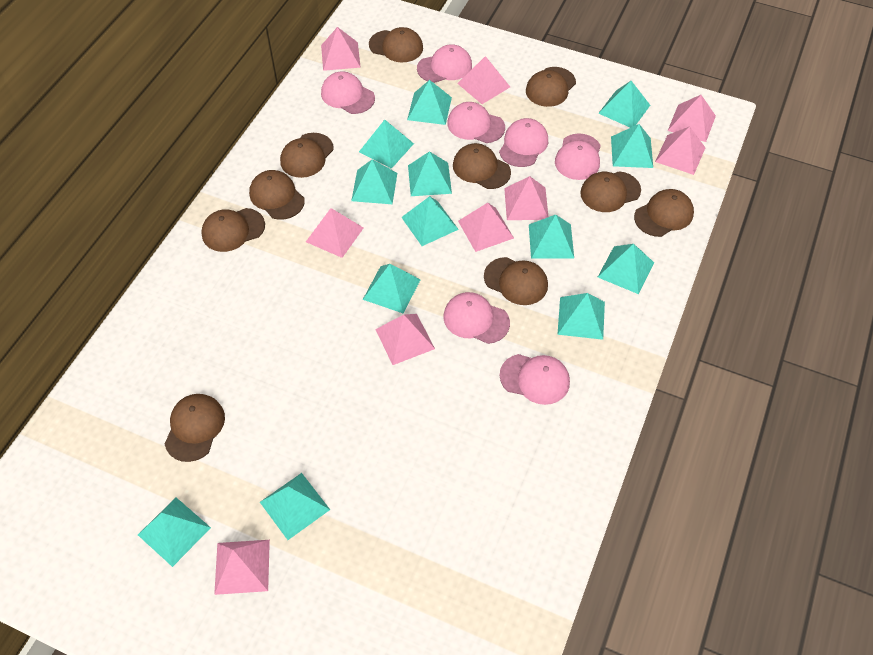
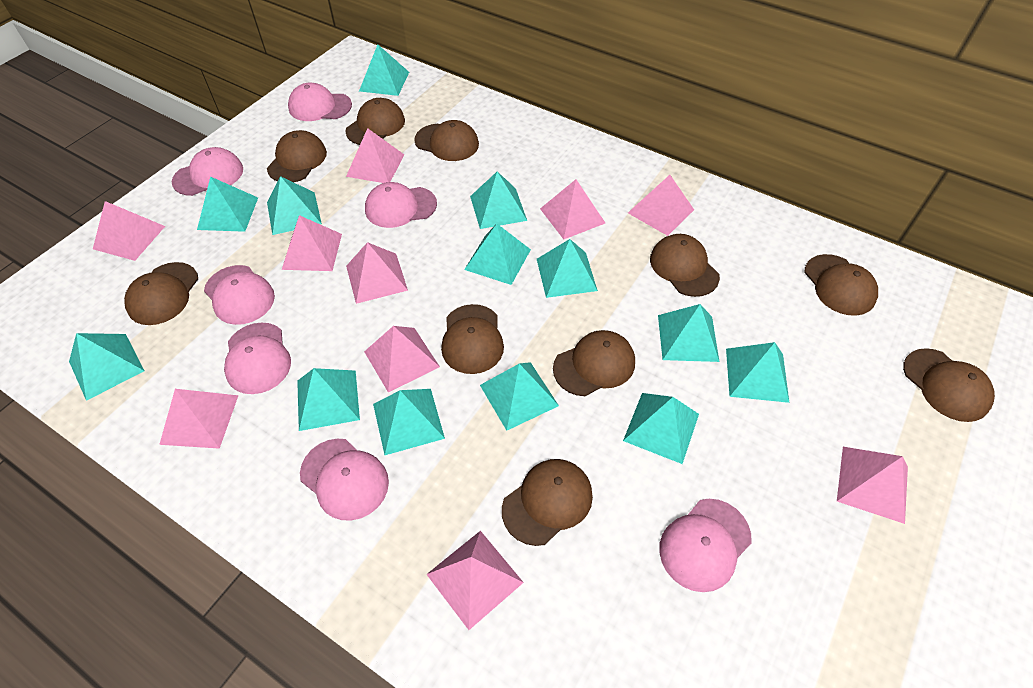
pink pyramid: [214,540,270,595] [306,208,364,258] [321,27,361,71] [375,314,435,365] [457,56,510,104] [458,203,514,252] [504,176,549,220] [655,126,706,175] [668,95,716,142] = 9 -> [93,201,165,261] [159,389,239,449] [282,215,342,271] [346,128,404,183] [346,242,408,304] [364,326,440,393] [426,531,524,630] [540,179,605,239] [628,175,694,236] [837,447,908,524] = 10

